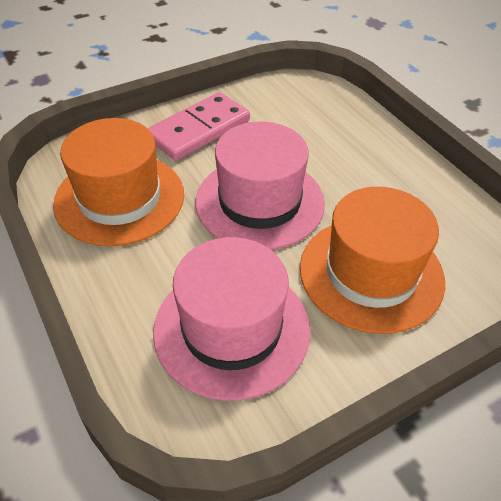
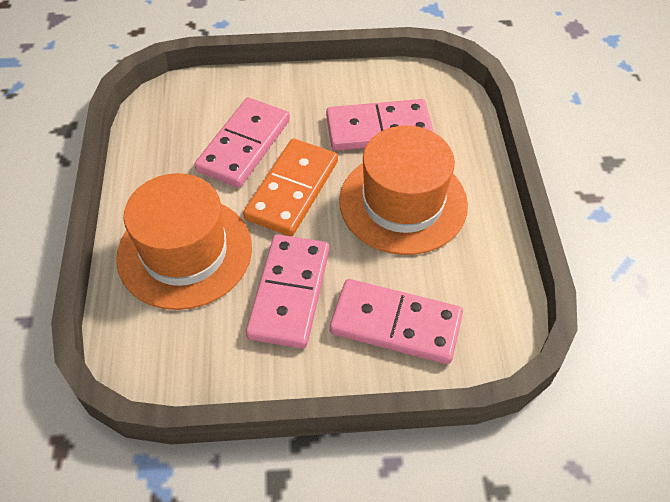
orange domino: none = 0 -> [243,139,338,236] = 1
pink domino: [147,92,250,161] = 1 -> [194,98,290,188] [246,234,330,349] [326,99,434,150] [330,279,463,364] = 4
pink hat: [153,237,310,401] [195,122,325,250] = 2 -> none = 0

